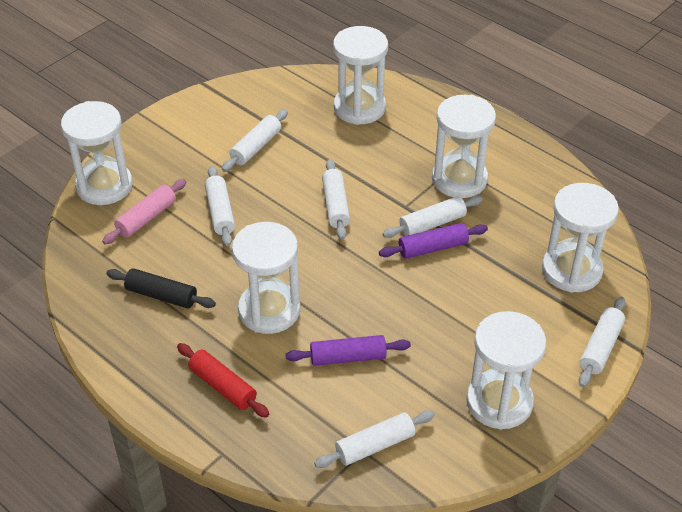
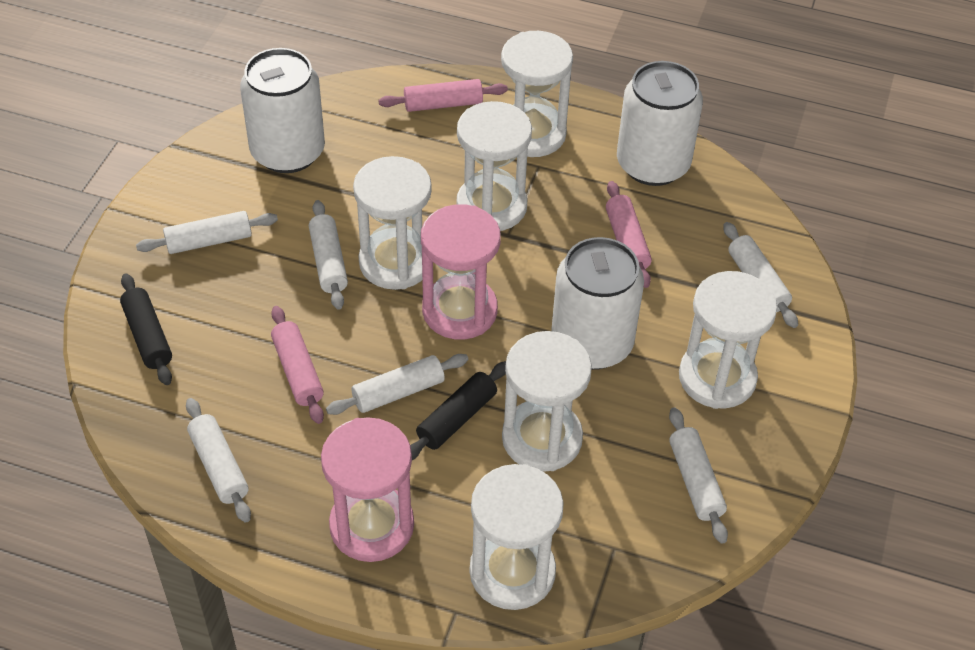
black rolling pin: [106,268,216,308] = 1 -> [120,273,172,385] [410,361,506,460] = 2
pink hourglass: none = 0 -> [321,417,414,562] [421,204,501,340] = 2
pink rolling pin: [102,179,186,244] = 1 -> [271,306,324,424] [379,79,508,112] [606,181,652,288] = 3
purple rolling pin: [285,335,411,366] [379,223,488,259] = 2 -> none = 0
red rolling pin: [177,343,269,418] = 1 -> none = 0
white can: none = 0 -> [240,48,325,173] [551,237,644,370] [617,61,703,186] = 3

